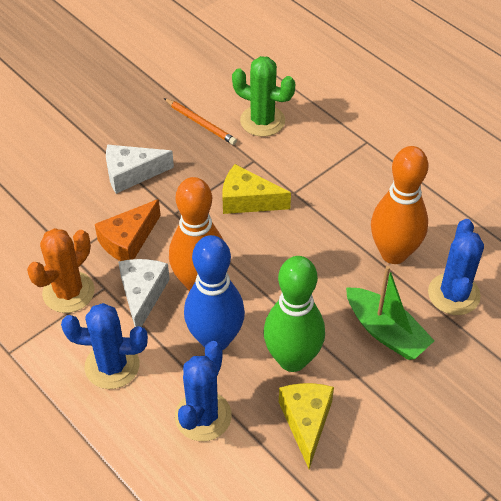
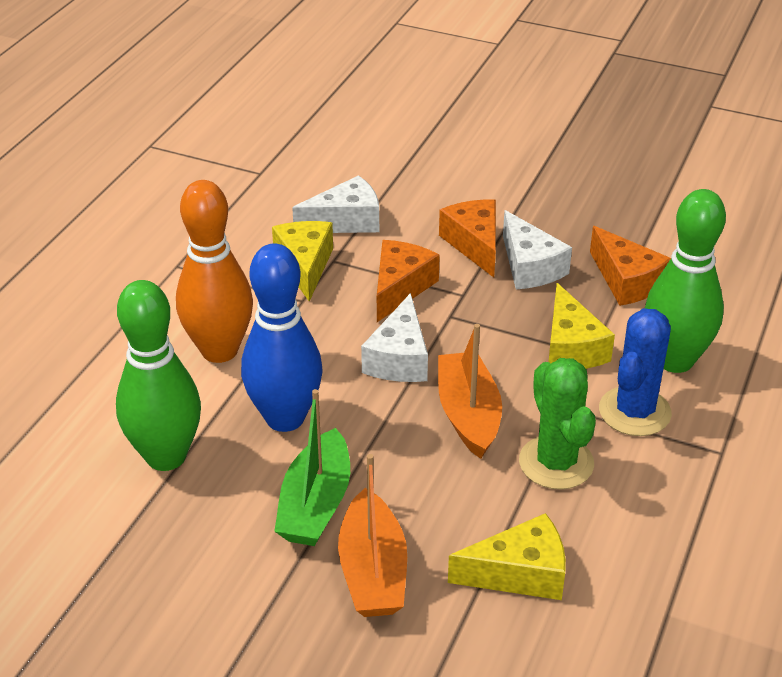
blue cactus: [61,303,148,389] [175,341,232,441] [428,219,484,315] = 3 -> [599,308,672,436] = 1
green bowling pin: [264,256,325,372] = 1 -> [116,280,201,471] [645,189,726,373] = 2
orange boat: none = 0 -> [338,454,407,617] [438,324,502,459] = 2
orange bowling pin: [169,177,224,291] [371,146,428,264] = 2 -> [176,180,253,363] = 1
orange cactus: [27,228,95,313] = 1 -> none = 0
orange cheese: [95,199,161,261] = 1 -> [377,240,440,322] [439,199,496,277] [590,226,671,306] = 3
orange pencil: [164,98,237,145] = 1 -> none = 0
white cheese: [106,144,174,194] [118,259,170,327] = 2 -> [292,175,379,233] [361,293,428,382] [503,210,572,289] = 3
yellow cheese: [222,164,291,214] [279,383,334,469] = 2 -> [272,221,333,302] [448,513,566,600] [548,283,615,369] = 3

